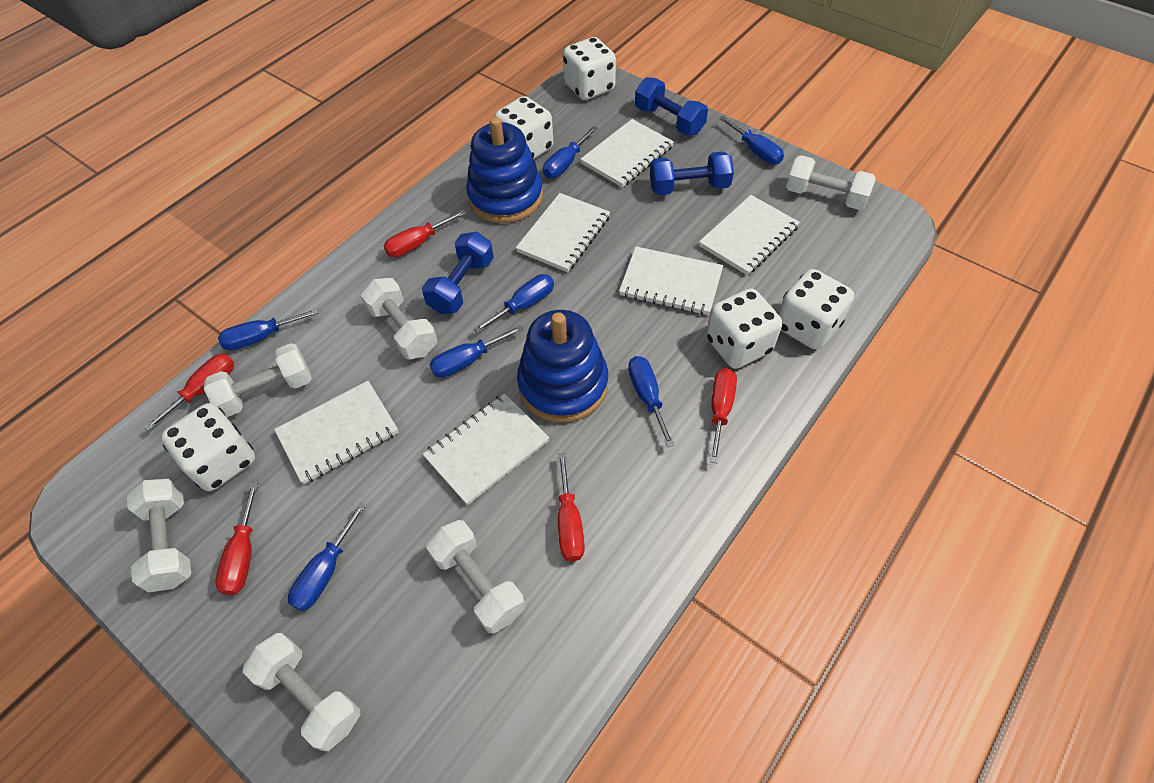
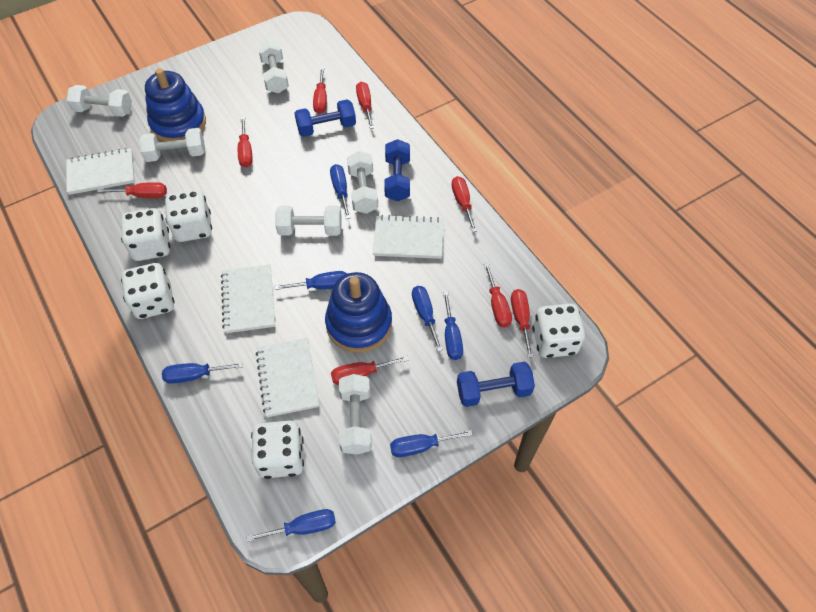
red screwdriver: [144,354,234,431] [216,482,258,595] [384,210,466,257] [558,453,585,561] [710,368,737,463] = 5 -> [97,182,167,198] [238,117,253,168] [313,67,327,114] [331,356,409,385] [356,82,374,129] [451,176,477,232] [484,263,512,328] [511,289,533,358] = 8
white notebook: [274,381,399,484] [423,393,550,505] [516,193,610,272] [580,119,674,188] [619,246,723,315] [699,195,800,275] = 6 -> [66,148,135,195] [221,264,275,333] [256,338,319,417] [373,215,444,259] = 4

